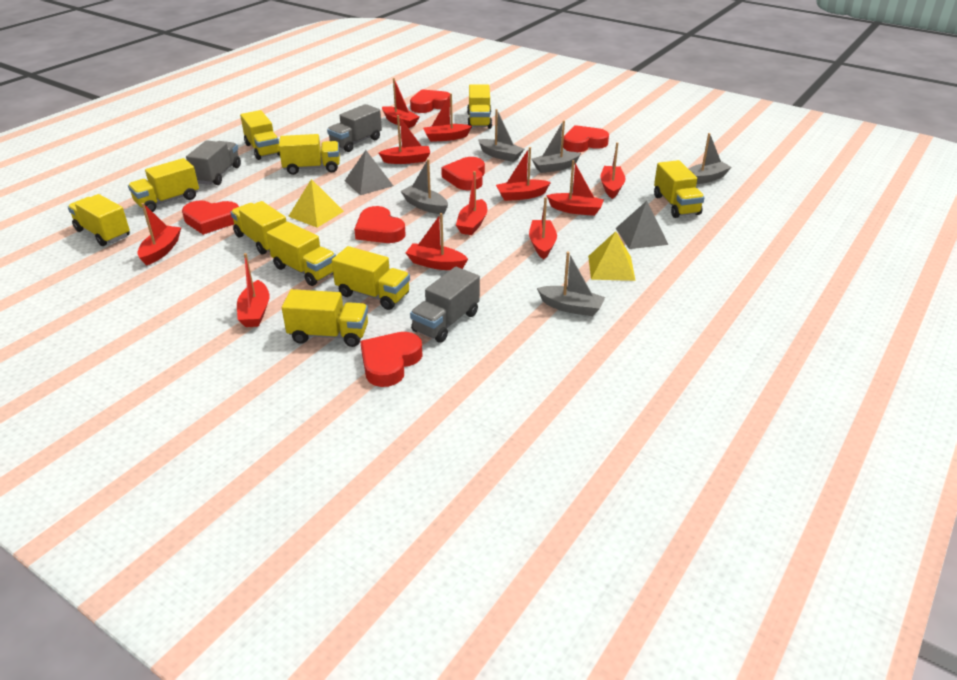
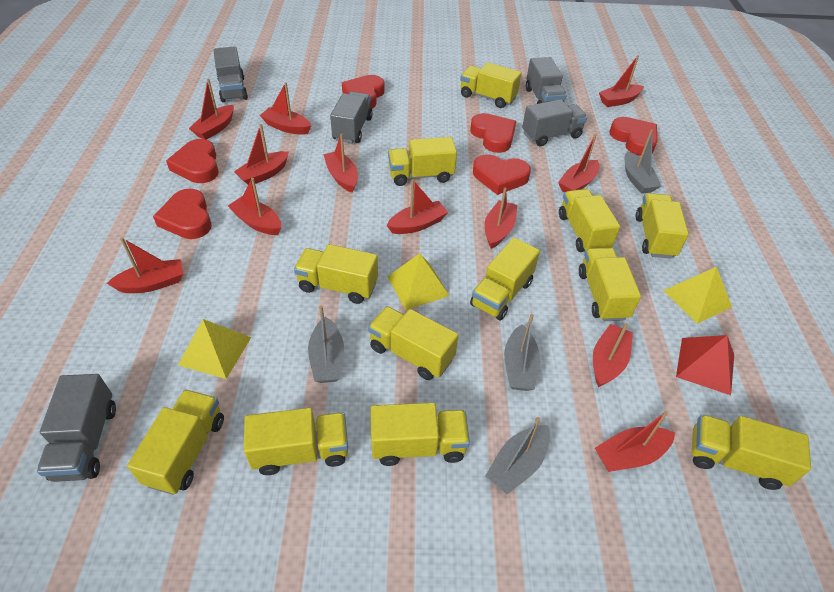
grey boat: [400,159,448,214] [478,109,524,162] [532,120,581,173] [537,251,605,316] [689,133,731,184] = 5 -> [308,306,344,383] [485,417,550,494] [504,314,540,391] [625,129,661,194] = 4
grey pyramid: [345,150,393,195] [615,201,669,249] = 2 -> none = 0
grey truck: [186,140,241,185] [327,104,382,152] [410,267,480,343] = 3 -> [37,374,116,482] [213,46,248,102] [330,91,373,143] [522,99,588,146] [526,57,567,104] = 5
red boat: [137,203,181,266] [237,253,269,327] [379,115,430,164] [382,78,420,128] [406,213,468,270] [423,93,472,142] [456,171,487,235] [496,147,551,201] [529,197,557,259] [546,160,604,216] [600,142,626,199] = 11 -> [107,237,183,293] [189,78,234,140] [228,178,281,235] [234,124,289,185] [260,82,311,135] [323,133,358,193] [386,179,448,234] [484,187,517,249] [558,134,600,192] [593,323,633,387] [595,411,675,472] [599,55,644,107] = 12
red pyramid: none = 0 -> [676,335,734,395] = 1
yellow pyramid: [288,179,344,228] [588,231,636,281] = 2 -> [178,319,251,379] [387,253,450,310] [663,267,732,324] = 3
yellow truck: [68,194,130,246] [128,158,199,212] [231,201,287,255] [240,110,280,160] [267,222,336,286] [279,134,340,175] [282,289,368,347] [332,246,410,310] [467,84,492,129] [654,160,705,218] = 10 -> [127,389,224,495] [244,408,348,475] [294,244,378,304] [368,306,458,380] [371,403,470,466] [388,137,457,186] [460,62,521,108] [470,237,540,321] [559,189,620,252] [579,248,641,321] [636,193,689,258] [692,415,811,490] = 12

